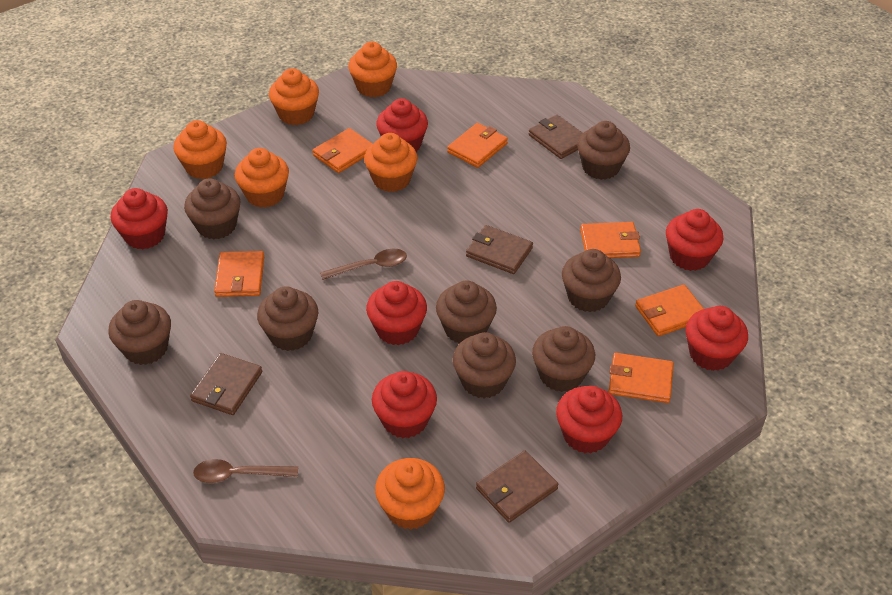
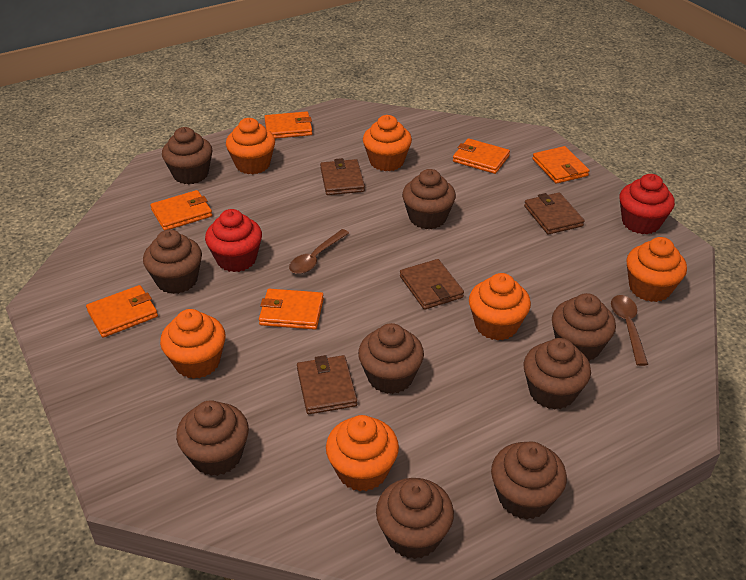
brown cupcake: [108,300,171,365] [184,178,241,239] [257,286,318,351] [436,280,497,344] [453,332,516,398] [532,326,595,392] [562,249,621,312] [577,121,630,180] = 8 -> [143,229,202,294] [162,127,213,184] [176,400,249,476] [358,323,424,394] [376,478,454,559] [402,169,456,229] [491,441,567,520] [524,338,591,410] [552,293,616,361] = 9
red cupcake: [111,188,168,249] [366,281,427,345] [372,371,437,438] [376,98,428,152] [556,386,622,453] [666,209,724,271] [686,306,748,371] = 7 -> [205,209,262,272] [620,174,675,234] = 2

